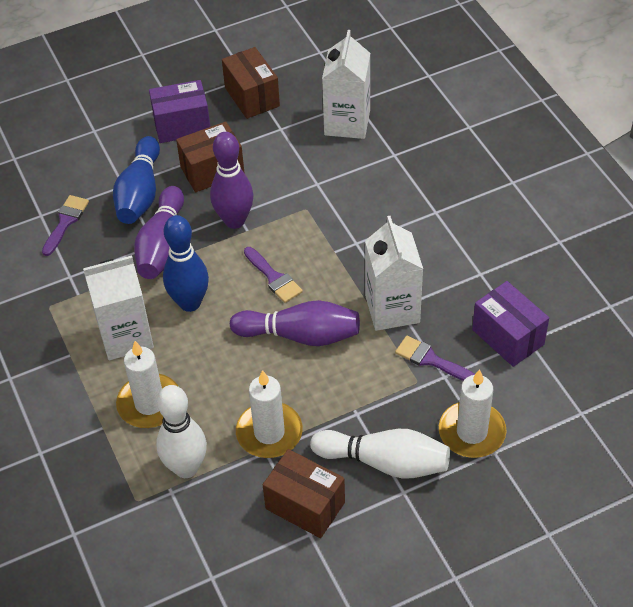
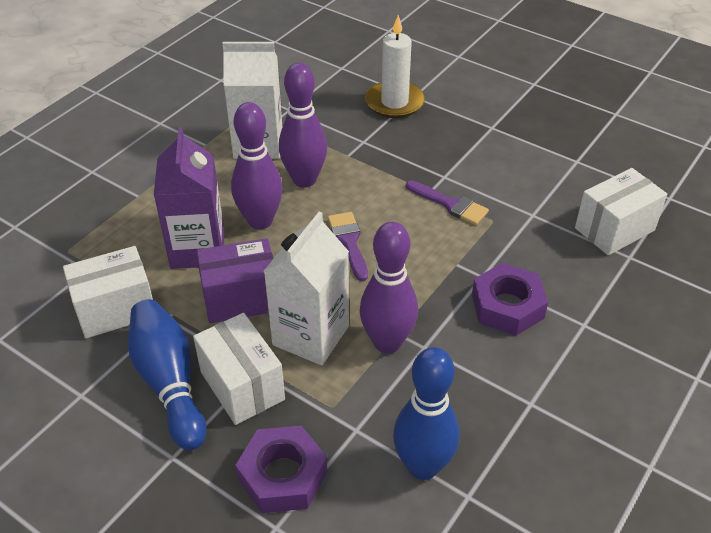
brown box: [176,122,245,192] [222,47,280,119] [263,449,345,538] = 3 -> none = 0
purple box: [149,80,210,143] [472,281,549,367] = 2 -> [197,238,274,323] = 1
purple brush: [42,195,89,256] [244,247,303,303] [395,336,475,381] = 3 -> [328,212,368,281] [406,180,489,225] = 2
purple carton: none = 0 -> [154,127,224,269] = 1
purple nut: none = 0 -> [235,425,327,513] [472,263,548,336] = 2
white bowling pin: [156,385,207,478] [310,429,450,479] = 2 -> none = 0
white box: none = 0 -> [63,246,153,338] [193,313,285,425] [575,168,667,255] = 3
white candle: [116,341,179,428] [236,370,303,458] [439,369,507,458] = 3 -> [365,15,425,118] = 1
white carton: [83,255,154,360] [322,30,370,139] [365,216,423,331] = 3 -> [222,42,282,159] [264,212,349,365] = 2

